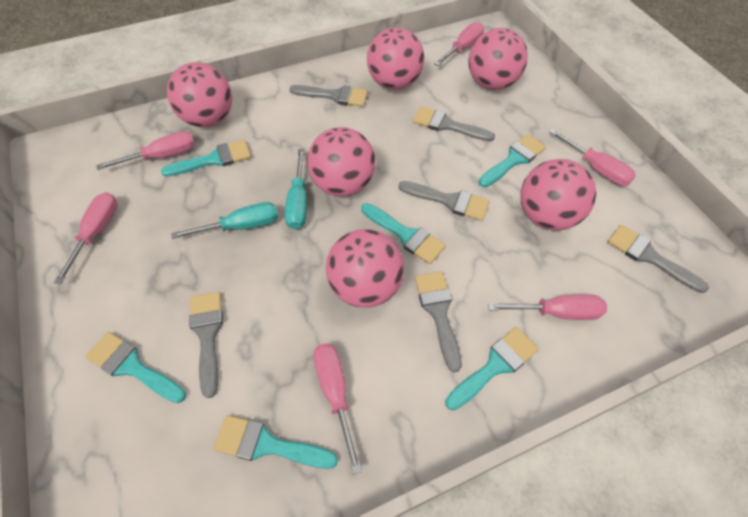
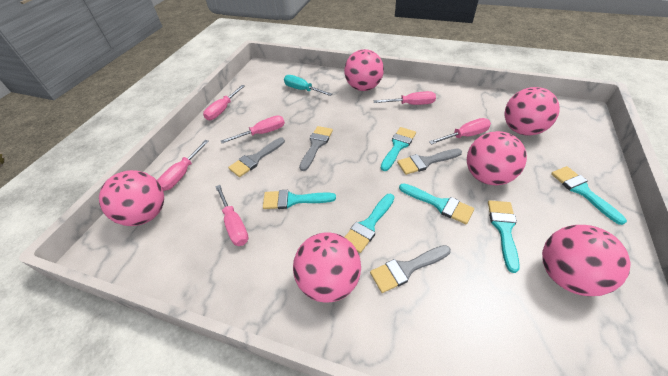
grey brush: [189,292,223,398] [289,85,368,107] [398,181,490,221] [413,106,495,141] [415,271,462,372] [608,225,709,293] = 6 -> [228,138,285,177] [299,126,333,171] [370,245,451,293] [397,149,462,175] = 4
turquoise screwdriver: [171,202,278,239] [285,149,307,229] = 2 -> [284,75,332,96] = 1

